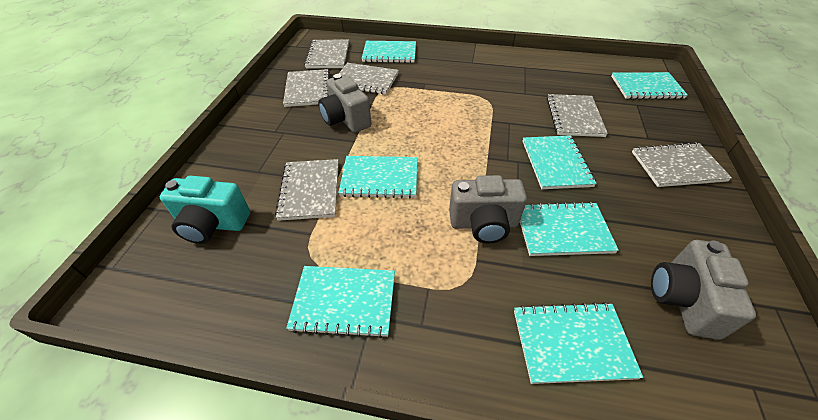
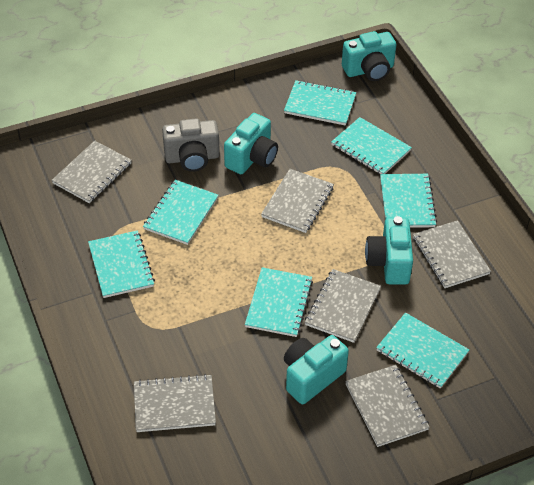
grey camera: [318,74,371,133] [449,175,527,244] [651,240,756,340] = 3 -> [162,118,220,172] = 1
turquoise camera: [160,176,250,244] = 1 -> [224,113,278,174] [284,335,349,404] [342,31,396,81] [365,216,413,285] = 4

